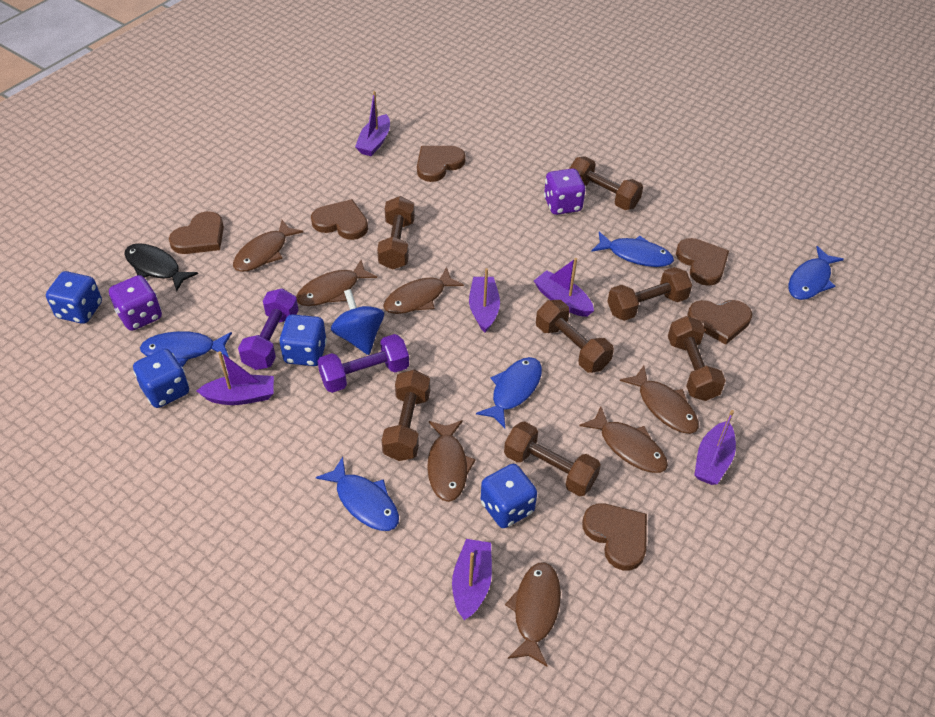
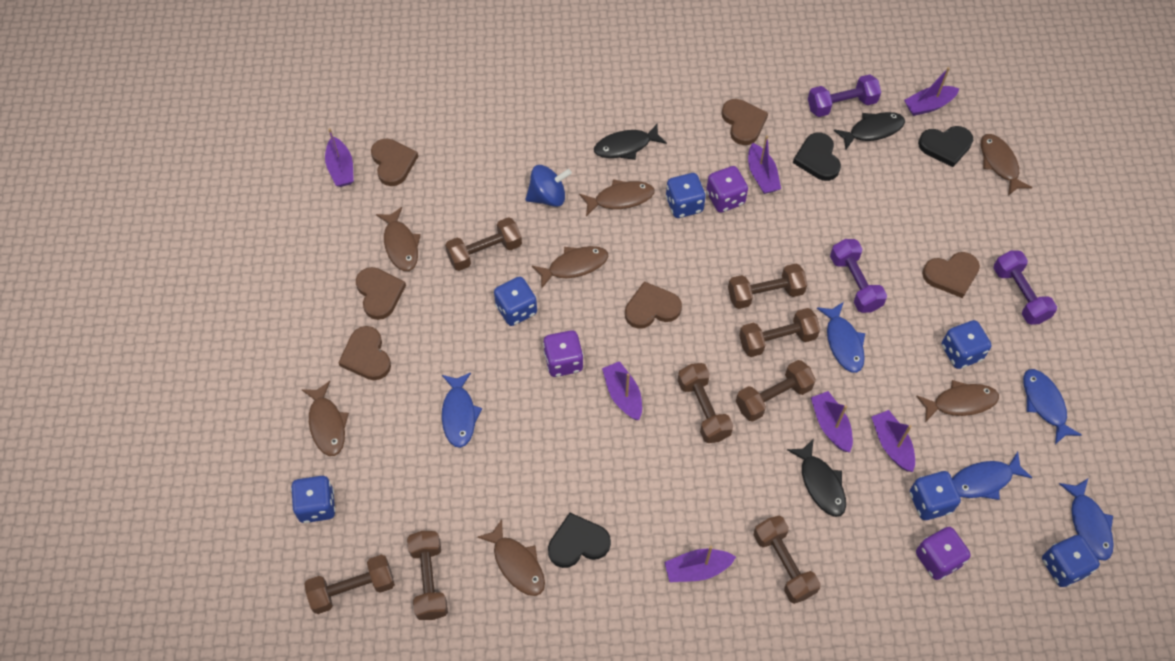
black fish: [125,243,198,292] = 1 -> [594,123,667,160] [787,439,846,517] [834,112,905,150] = 3
black heart: none = 0 -> [548,513,611,568] [793,133,841,181] [918,126,973,167] = 3
blue dice: [46,271,102,324] [133,349,189,408] [279,314,327,366] [481,464,537,528] = 4 -> [291,476,336,523] [494,277,537,326] [666,173,706,218] [910,471,961,520] [942,320,991,369] [1042,535,1100,587] = 6
brown dumbbell: [377,196,415,270] [382,370,430,461] [504,421,601,496] [536,300,614,373] [569,157,643,210] [607,267,692,321] [668,316,726,401] = 7 -> [304,555,395,614] [407,531,448,620] [445,217,522,271] [678,363,733,443] [728,264,807,309] [736,360,816,422] [739,308,820,357] [754,516,821,604] = 8
purple boat: [197,351,274,405] [355,91,390,156] [452,539,492,620] [469,268,500,332] [534,258,594,317] [694,410,736,485] = 6 -> [325,128,354,187] [602,361,642,420] [664,546,736,582] [748,135,781,194] [811,391,853,452] [871,410,915,472] [904,67,960,116] = 7
purple dice: [109,275,162,331] [544,169,586,215] = 2 -> [543,330,584,377] [706,166,748,212] [916,527,971,580] = 3
purple dumbbell: [238,288,298,370] [318,334,409,393] = 2 -> [808,74,881,117] [830,239,887,313] [993,251,1057,325] = 3

